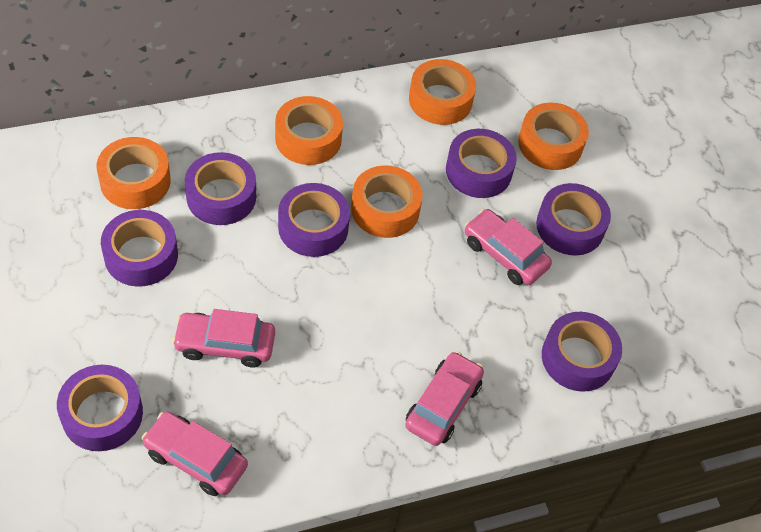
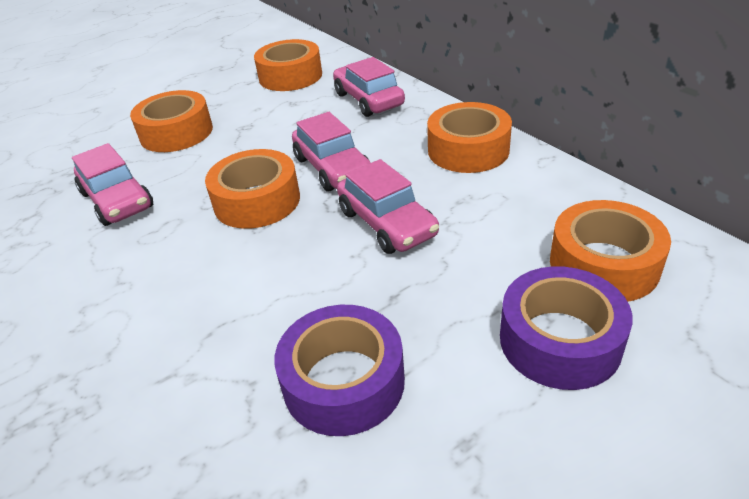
purple tape: [57,365,143,451] [101,210,178,287] [185,152,256,225] [278,183,350,257] [446,129,517,198] [536,183,611,256] [542,312,622,392] = 7 -> [274,305,405,436] [500,266,633,390] = 2

